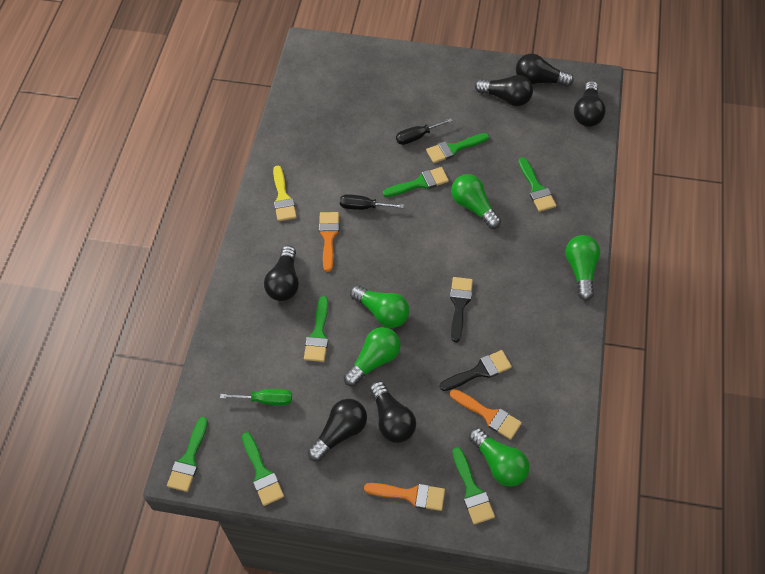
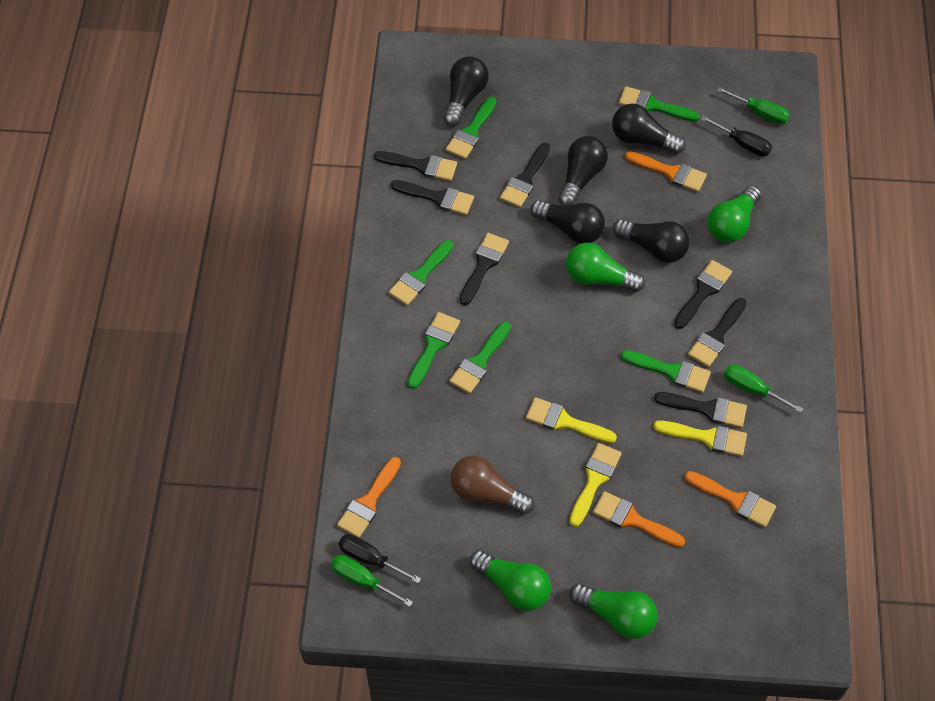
black brush: [440,350,512,391] [450,277,473,342] = 2 -> [374,151,457,181] [391,180,474,215] [460,233,509,305] [500,143,550,208] [654,392,747,428] [674,260,732,329] [688,298,747,367] = 7
black light bulb: [264,245,299,301] [308,399,367,461] [370,381,416,443] [475,75,533,106] [516,54,574,87] [574,81,606,127] = 6 -> [443,56,489,127] [530,200,605,244] [558,136,608,205] [612,103,686,154] [613,219,690,263] = 5
brown light bulb: none = 0 -> [451,456,535,515] = 1
green brush: [167,417,208,492] [242,432,284,506] [304,296,328,362] [383,167,449,197] [426,133,489,163] [452,447,495,525] [519,157,556,212] = 7 -> [388,240,453,305] [408,312,460,389] [445,96,497,159] [449,322,511,394] [618,86,700,121] [621,350,711,393] = 6
green light bulb: [344,327,401,386] [350,285,409,328] [451,174,501,229] [469,428,530,487] [565,235,600,301] = 5 -> [470,550,551,611] [566,243,645,292] [569,583,657,639] [707,185,761,243] = 4
green screwdriver: [220,389,292,405] = 1 -> [331,555,413,607] [717,87,790,124] [724,364,803,413] = 3
orange brush: [319,212,339,272] [364,483,445,511] [450,389,522,440] = 3 -> [337,457,401,538] [593,491,685,548] [625,151,707,192] [684,471,776,528] = 4
yellow brush: [273,166,297,221] = 1 -> [526,397,617,443] [569,443,622,527] [653,421,747,457] = 3

